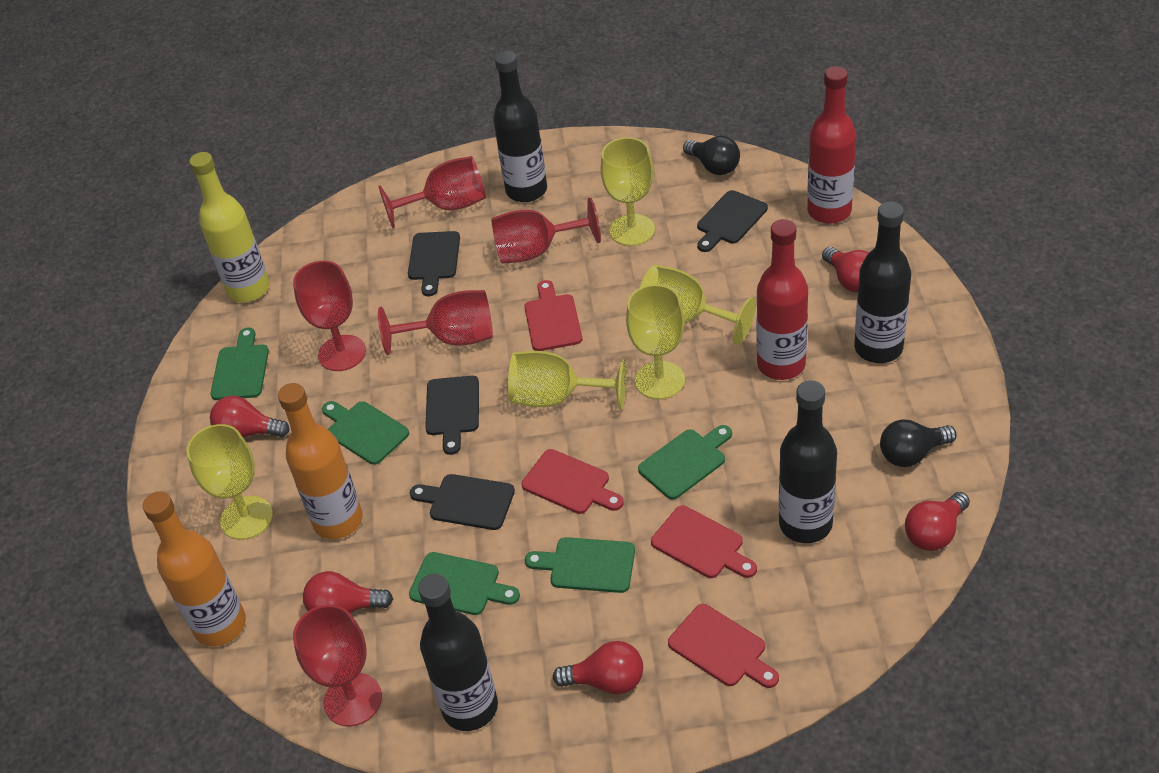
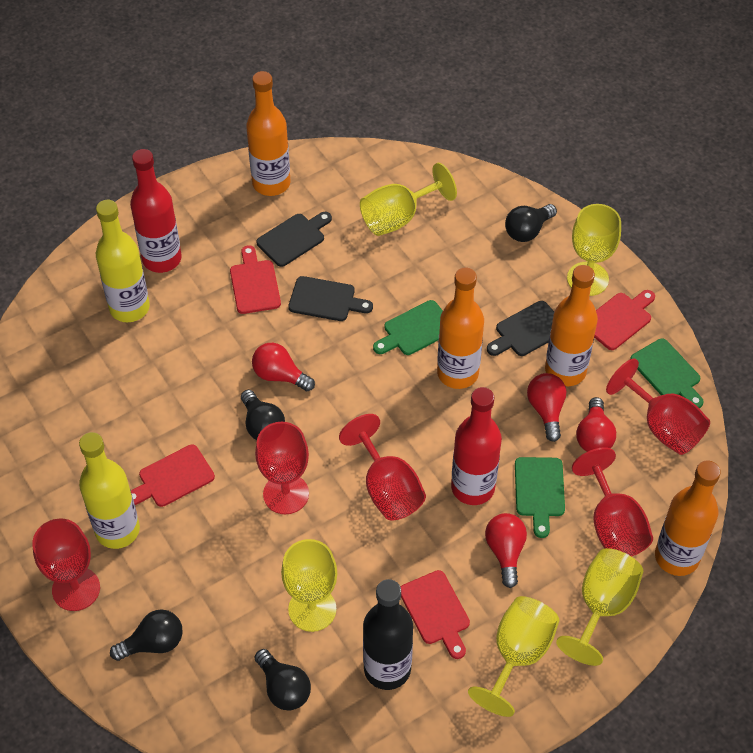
black bottle: [418,574,498,731] [493,51,547,202] [779,380,837,543] [854,201,911,363] = 4 -> [363,579,413,690] = 1
black cutting board: [408,231,460,296] [410,474,515,530] [425,376,479,455] [697,190,768,252] = 4 -> [256,212,332,267] [288,276,373,321] [487,301,554,356] = 3
black light bulb: [683,136,740,175] [880,420,957,467] = 2 -> [110,610,183,661] [241,390,285,440] [255,649,311,710] [505,204,557,242] = 4
green cutting board: [210,327,269,400] [322,401,409,465] [409,552,520,615] [525,537,635,593] [638,425,732,500] = 5 -> [373,300,443,355] [515,457,565,538] [630,339,704,408] = 3
orange bottle: [142,492,246,647] [278,383,363,539] = 2 -> [246,71,290,196] [437,268,484,389] [545,265,598,386] [655,460,721,576] = 4
red light bulb: [210,396,290,438] [303,571,393,613] [553,641,643,695] [822,247,869,293] [905,492,970,551] = 5 -> [252,343,315,391] [485,513,527,588] [527,373,566,442] [576,397,616,452] = 4
yellow bottle: [189,152,270,302] = 1 -> [79,432,140,549] [96,200,150,322] = 2

